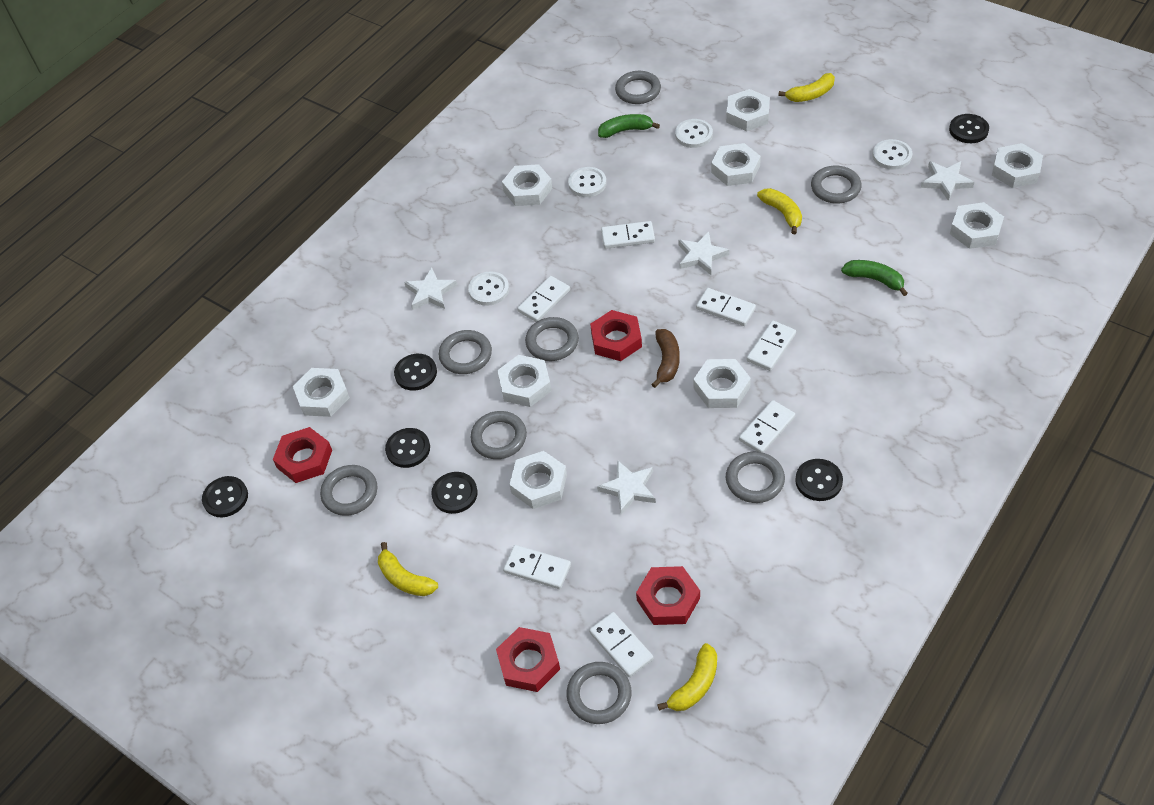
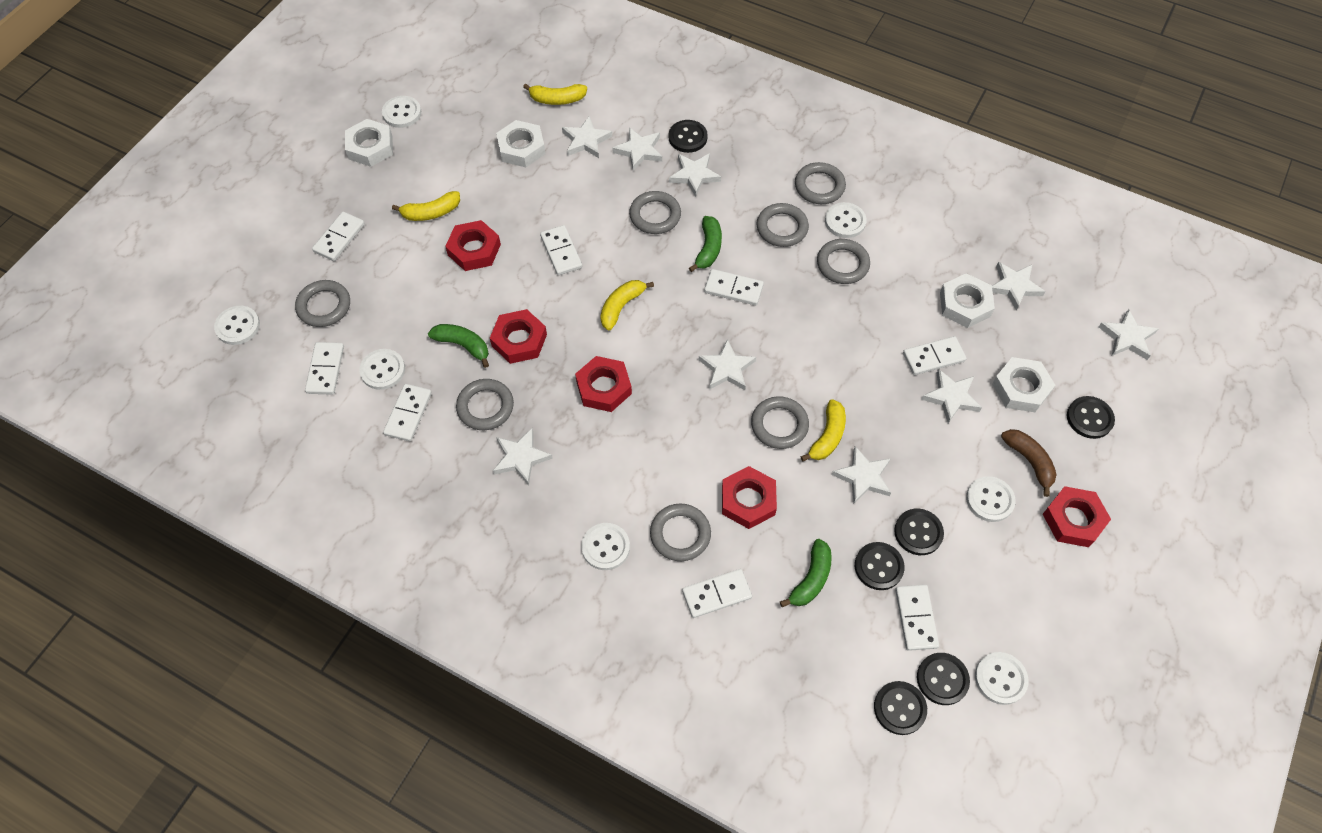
green banana: [598,114,660,138] [841,260,908,296] = 2 -> [428,324,489,368] [689,216,722,272] [780,539,832,607] = 3
red nut: [273,427,332,483] [496,627,560,692] [590,310,642,361] [636,566,700,625] = 4 -> [445,220,501,271] [490,309,547,364] [575,356,632,412] [722,466,777,529] [1043,486,1111,547] = 5
white button: [468,271,509,306] [568,167,607,197] [675,119,713,148] [873,139,912,170] = 4 -> [214,306,260,345] [359,349,405,390] [382,96,421,128] [581,523,630,570] [825,202,867,238] [966,476,1016,522] [975,652,1028,705] = 7
white domino: [503,545,571,589] [517,276,570,322] [589,612,653,677] [601,221,655,249] [696,288,756,326] [739,400,795,453] [746,321,796,371] = 7 -> [305,342,344,395] [312,212,365,261] [383,384,432,442] [540,225,582,275] [682,569,752,618] [704,269,764,305] [895,585,939,651] [903,336,967,375] = 8
white nut: [293,368,350,417] [497,355,551,407] [502,164,552,206] [509,451,567,509] [693,359,751,408] [711,143,761,186] [726,89,770,131] [950,202,1004,249] [992,143,1043,188] = 9 -> [345,119,393,167] [496,120,545,167] [940,273,995,328] [992,357,1055,412] = 4
white star: [404,267,457,310] [597,460,656,515] [679,232,729,275] [921,161,974,201] = 4 -> [493,428,553,485] [562,116,612,158] [612,127,662,171] [669,153,721,197] [699,339,756,390] [832,446,891,503] [921,369,982,423] [992,262,1045,311] [1099,309,1158,360] = 9

